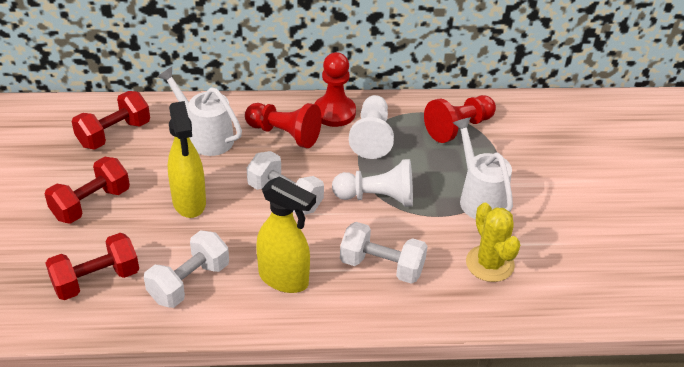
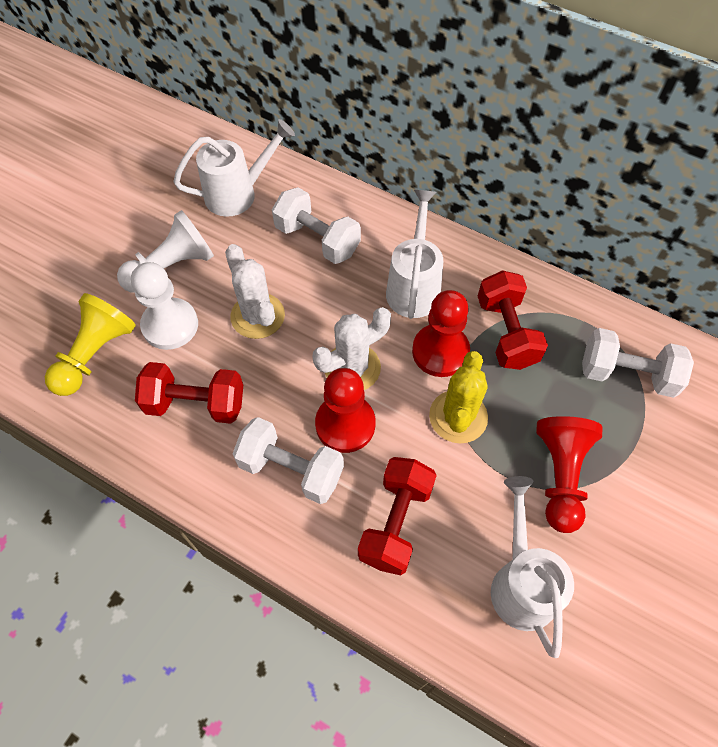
white cactus: none = 0 -> [225,244,285,339] [312,307,391,390] = 2
white watering can: [158,67,242,156] [453,117,513,219] = 2 -> [173,119,295,217] [386,190,443,319] [491,476,574,658] = 3
yellow pawn: none = 0 -> [45,293,136,396] = 1
yellow spray bottle: [168,101,206,218] [256,177,316,293] = 2 -> none = 0

